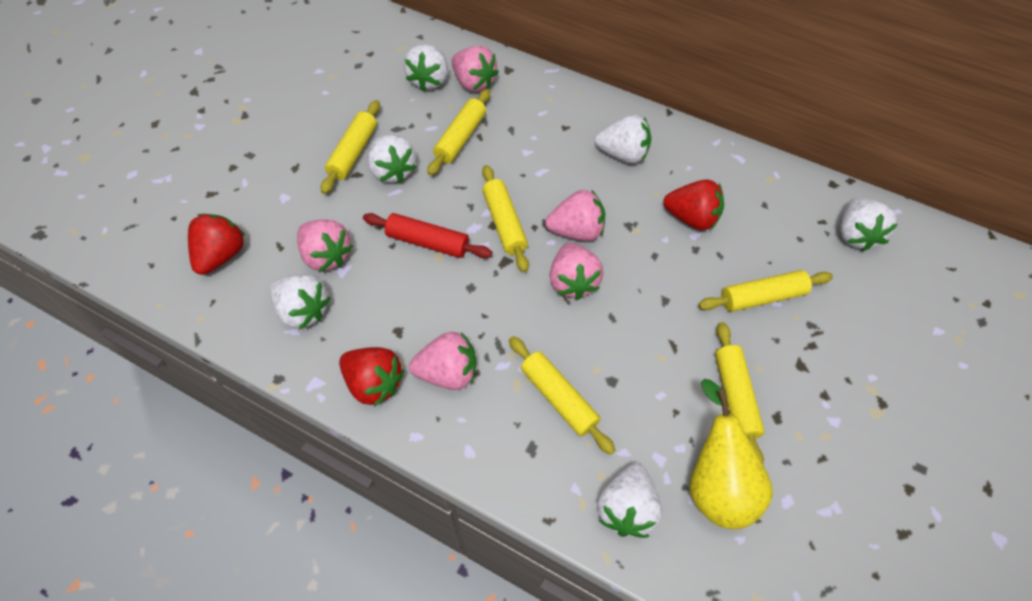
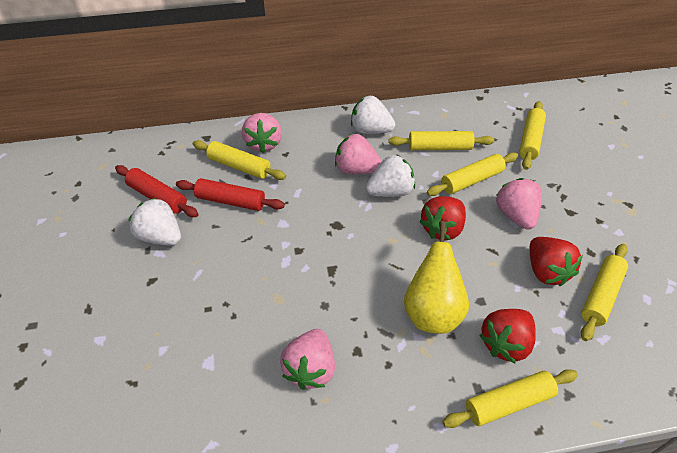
pink strawberry: [297,220,353,272] [409,332,476,390] [451,46,499,92] [545,190,605,241] [550,243,604,300] = 5 -> [242,113,282,153] [280,329,335,390] [335,134,382,174] [496,178,542,230] = 4
red rolling pin: [363,213,493,258] = 1 -> [115,165,199,217] [176,178,285,211] = 2
white strawberry: [269,274,330,330] [368,135,416,183] [403,44,448,91] [595,115,651,164] [597,463,662,538] [840,197,898,251] = 6 -> [128,197,181,246] [351,96,395,134] [366,154,415,197] = 3

